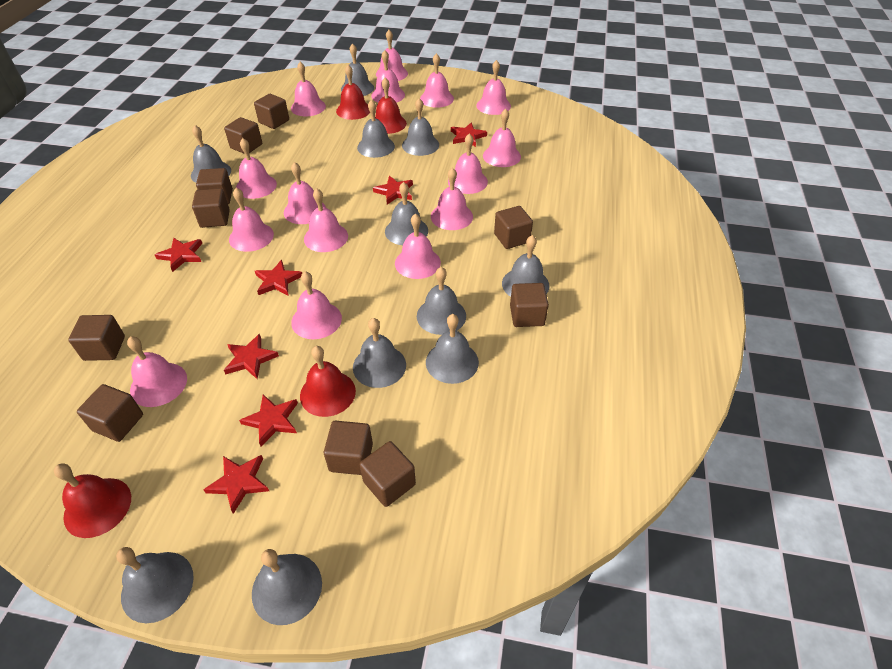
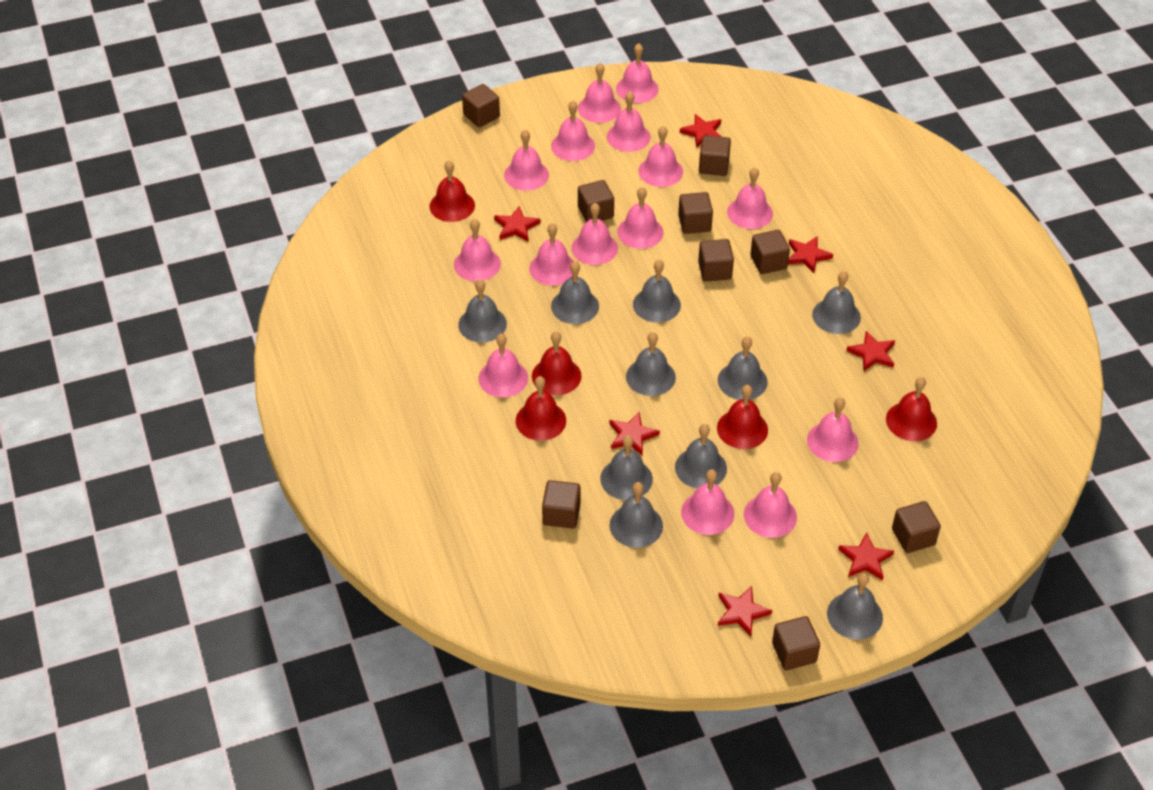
brown cube: [68,315,125,361] [77,384,143,442] [192,188,230,228] [196,168,233,204] [224,117,262,154] [254,94,289,129] [324,421,373,475] [359,441,416,507] [494,206,533,249] [510,283,549,327] = 10 -> [462,84,500,127] [542,480,580,529] [578,180,614,222] [678,192,713,234] [698,239,734,282] [699,135,731,176] [750,230,790,274] [772,616,820,670] [892,501,941,553] = 9
grey bell: [116,547,194,623] [191,125,231,183] [252,549,322,625] [341,43,374,96] [353,318,406,388] [357,100,395,158] [385,182,428,245] [402,98,439,156] [417,267,466,335] [426,314,479,384] [502,235,550,297] = 11 -> [458,279,507,342] [551,261,599,324] [600,435,653,500] [610,482,663,548] [626,332,676,396] [633,260,681,323] [675,424,727,488] [718,336,768,400] [812,271,861,334] [827,573,883,640] = 10
red bell: [54,463,131,538] [300,346,356,417] [336,65,370,120] [375,78,407,134] = 4 -> [429,160,475,222] [516,376,566,441] [532,331,581,395] [717,385,768,449] [886,377,937,441] = 5

